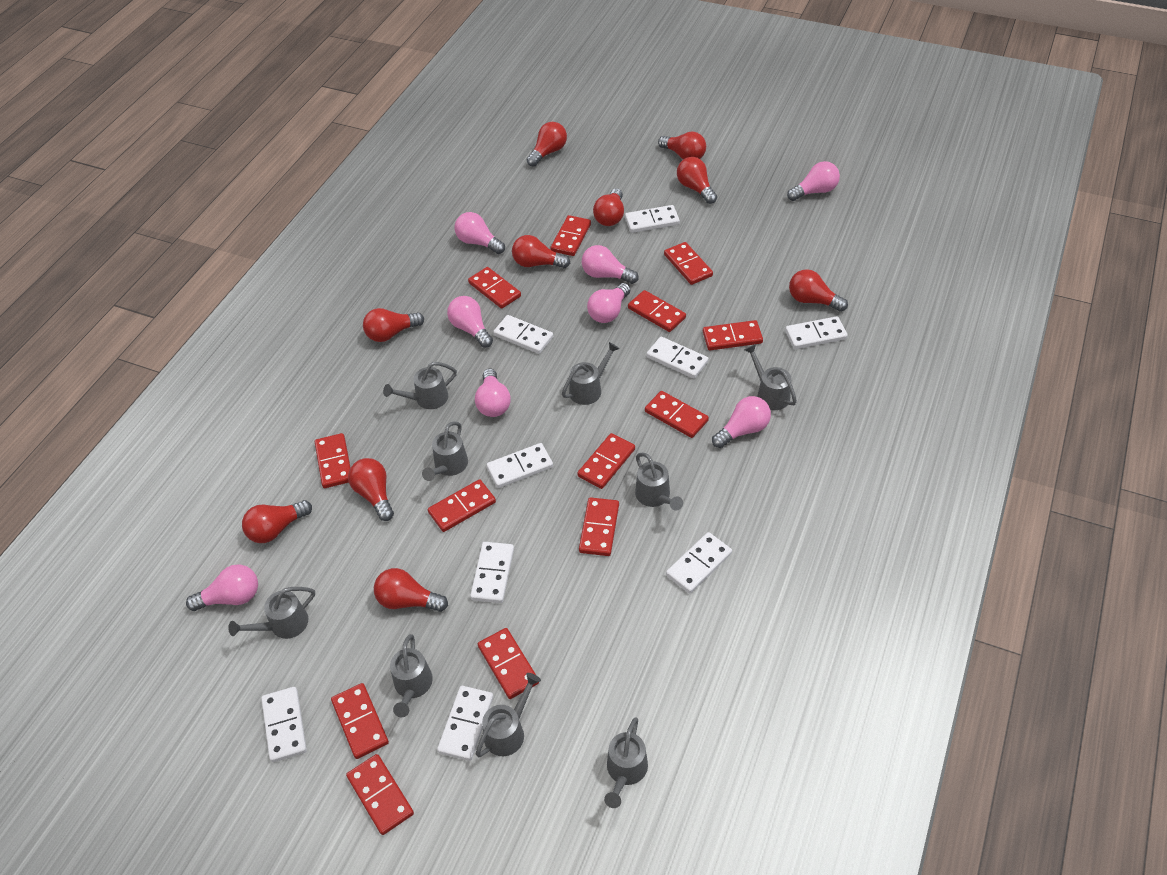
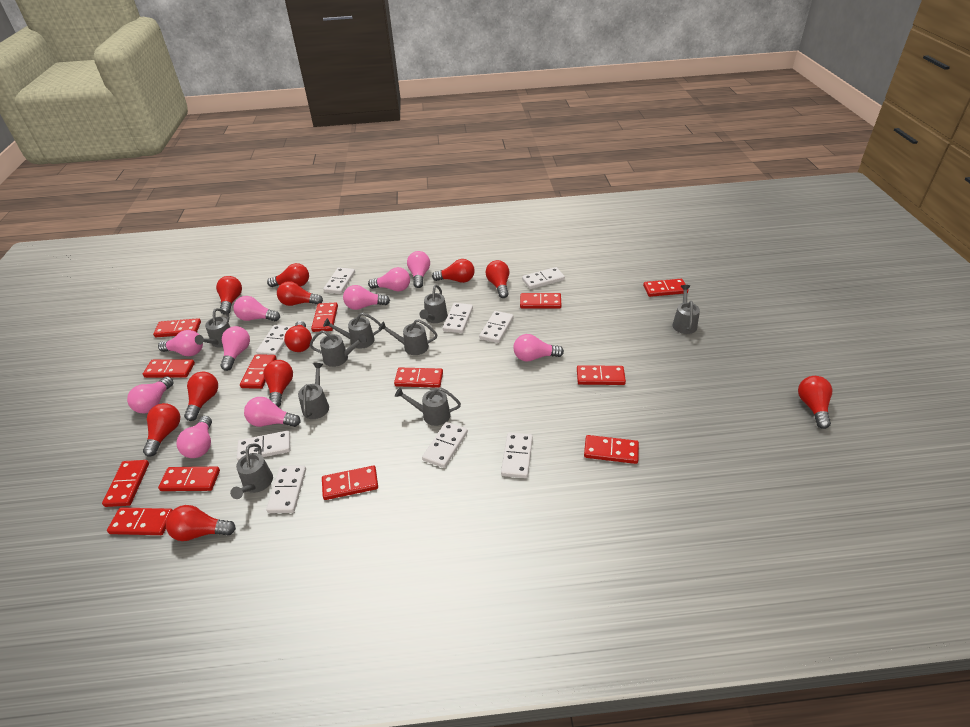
pink light bulb: [186,564,258,611] [447,296,493,348] [455,212,505,254] [475,369,511,417] [582,245,639,284] [587,283,631,323] [712,396,771,448] [787,161,840,201] = 8 -> [127,376,174,413] [158,330,203,356] [177,416,212,458] [220,326,250,371] [233,296,280,321] [244,397,300,427] [343,285,390,310] [368,267,410,291] [407,251,430,288] [513,334,564,362] = 10
red light bulb: [242,500,312,543] [348,458,394,521] [363,308,424,342] [374,568,448,612] [512,235,570,268] [527,122,567,167] [593,188,624,226] [658,132,706,159] [677,157,717,204] [789,269,848,312] = 10 -> [143,403,180,457] [166,505,236,541] [184,372,218,421] [216,276,242,315] [263,360,293,407] [267,263,309,287] [277,281,323,306] [284,321,312,352] [432,259,475,283] [486,260,509,298] [798,376,832,429] = 11

